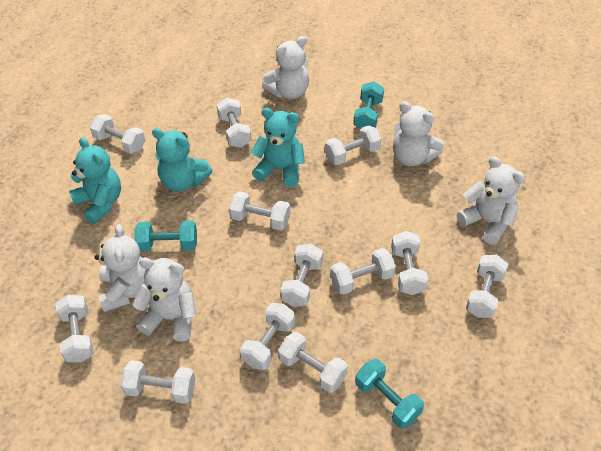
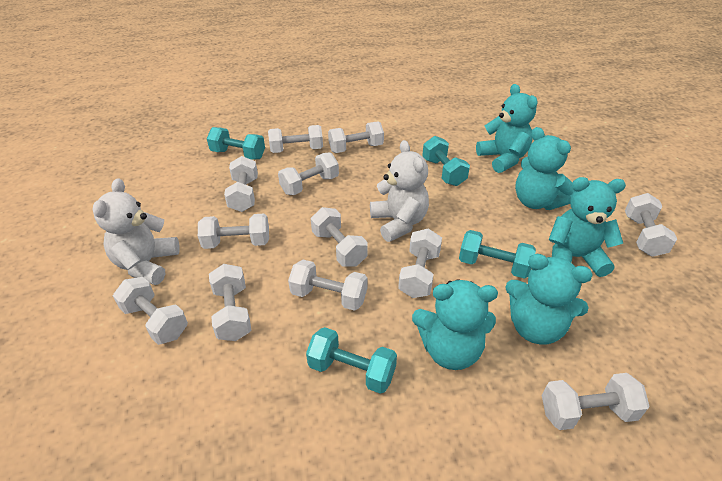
turquoise dumbbell: [134,221,197,252] [353,81,384,129] [355,359,424,429] = 3 -> [207,127,265,160] [306,327,397,394] [422,136,470,186] [459,230,536,279] = 4
turquoise teddy bear: [69,137,121,224] [152,128,212,192] [251,108,305,187] = 3 -> [412,279,498,370] [476,84,538,173] [505,254,593,345] [515,127,574,210] [549,177,626,277] = 5
white teddy bear: [95,224,146,312] [132,258,196,341] [262,36,309,99] [393,101,444,166] [457,156,525,245] = 5 -> [92,178,180,285] [370,140,429,242] = 2

